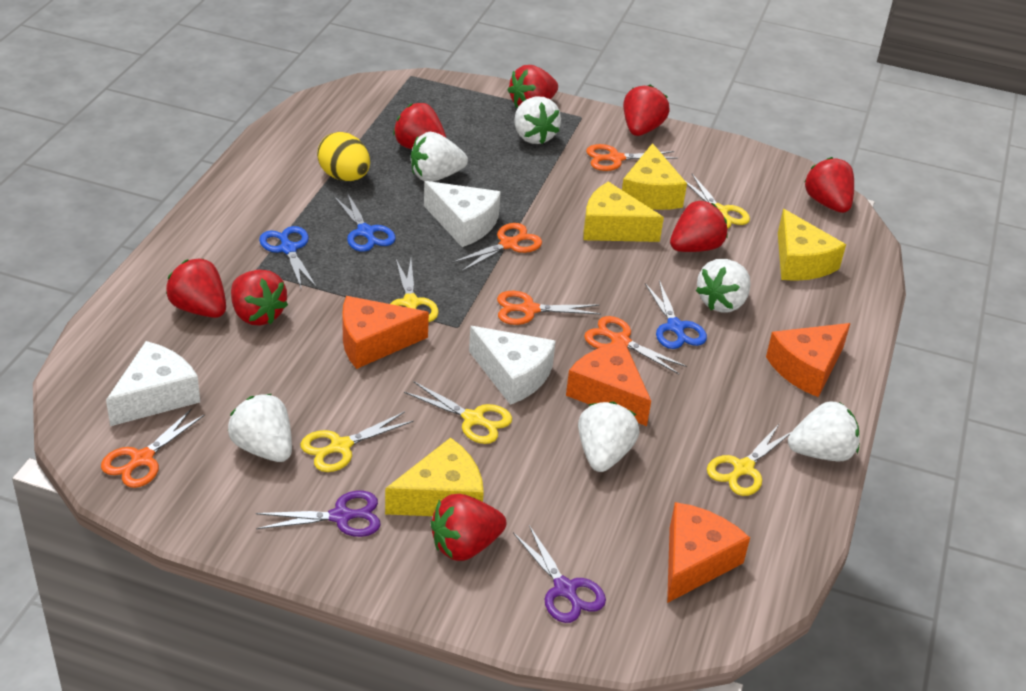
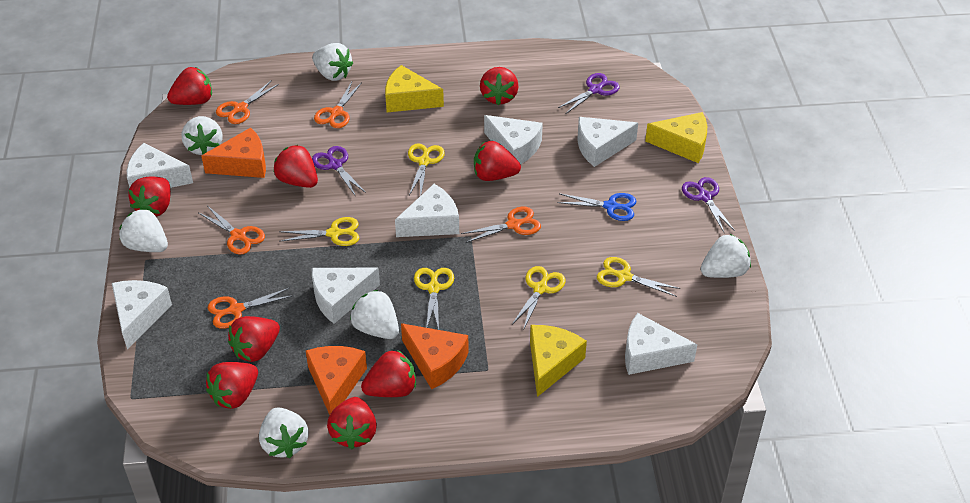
blue scissors: [259,226,317,290] [334,192,396,252] [645,280,707,349] = 3 -> [557,193,636,221] = 1
orange cheese: [342,296,429,369] [566,342,651,426] [667,502,750,603] [766,323,850,397] = 4 -> [201,128,266,178] [306,346,367,415] [401,323,469,389] = 3
purple scissors: [256,491,381,537] [513,525,606,623] = 2 -> [312,146,366,197] [558,73,620,114] [682,177,735,232] = 3
red strawberry: [166,258,226,318] [231,269,288,325] [393,103,446,149] [430,494,506,561] [508,65,558,108] [623,84,670,136] [670,201,728,252] [805,157,854,213] = 8 -> [128,176,171,216] [167,67,212,105] [206,362,258,409] [228,316,280,362] [273,145,318,188] [327,397,377,449] [361,350,416,397] [474,141,521,181] [480,67,518,105] = 9
white cheese: [106,341,200,426] [424,181,501,247] [469,326,556,405] = 3 -> [112,280,172,349] [127,143,193,188] [312,268,380,324] [395,184,459,237] [484,115,543,164] [578,117,638,167] [625,313,698,375] = 7
yellow cheese: [385,437,484,516] [583,182,664,242] [622,143,687,210] [778,209,846,281] = 4 -> [385,65,444,112] [530,325,587,397] [645,112,707,163] = 3
yellow egg: [317,132,370,181] = 1 -> none = 0

